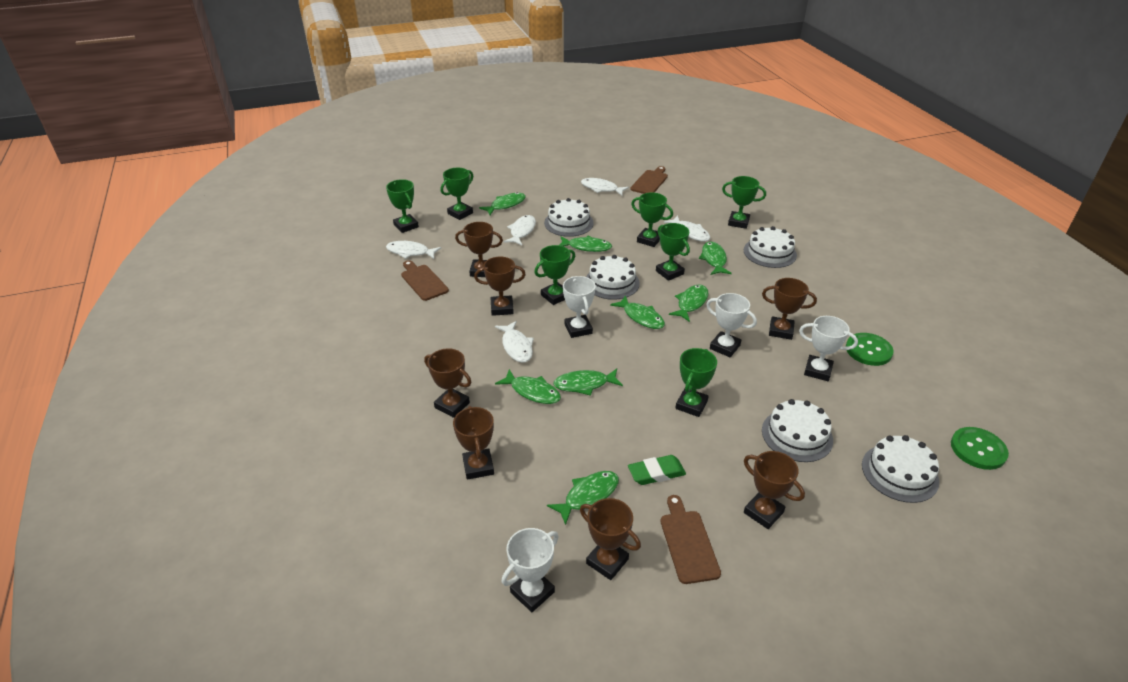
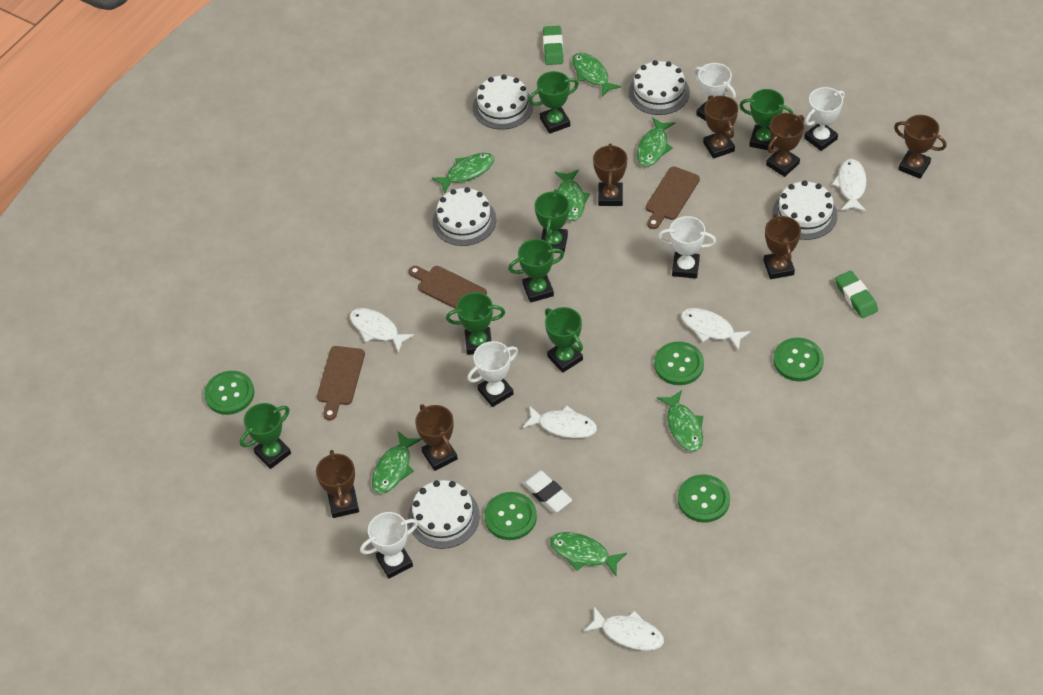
green button: [846,333,894,366] [951,427,1009,470] = 2 -> [204,371,255,415] [484,492,537,540] [654,341,704,385] [678,474,730,523] [773,338,824,381] = 5
green eraser: [628,455,686,485] = 1 -> [543,26,563,65] [835,271,878,318] = 2
green fish: [479,192,526,215] [495,369,561,404] [547,471,619,525] [553,369,623,396] [559,236,612,252] [610,295,665,329] [669,285,709,322] [699,241,732,275] = 8 -> [372,431,422,494] [432,153,494,194] [550,532,627,576] [555,169,590,221] [572,53,621,97] [637,117,675,167] [657,390,703,452] = 7
white eraser: none = 0 -> [522,470,572,512] = 1
white trophy: [501,528,559,612] [563,276,595,338] [706,293,757,357] [799,316,858,381] = 4 -> [360,512,418,579] [467,341,518,407] [658,216,716,278] [693,63,736,121] [804,87,845,151] = 5

